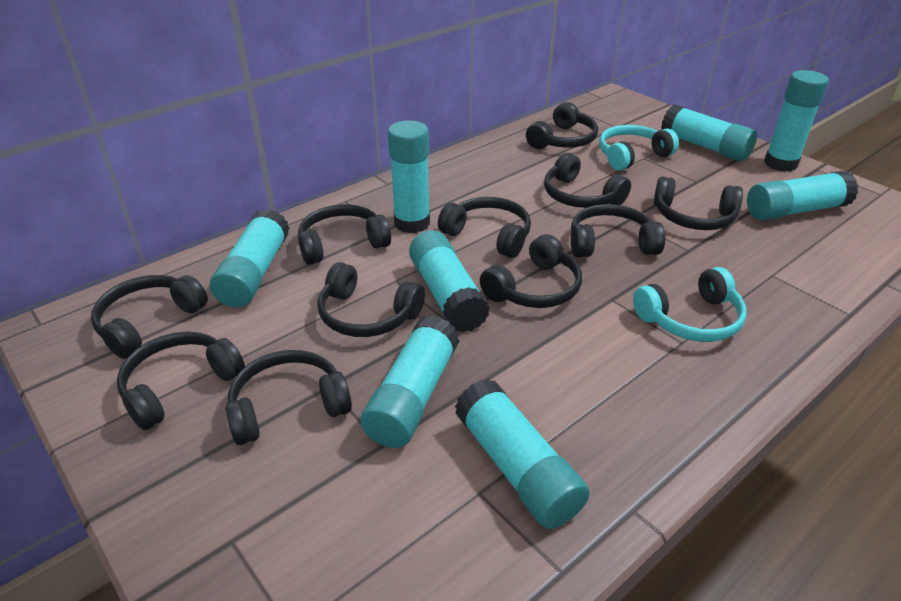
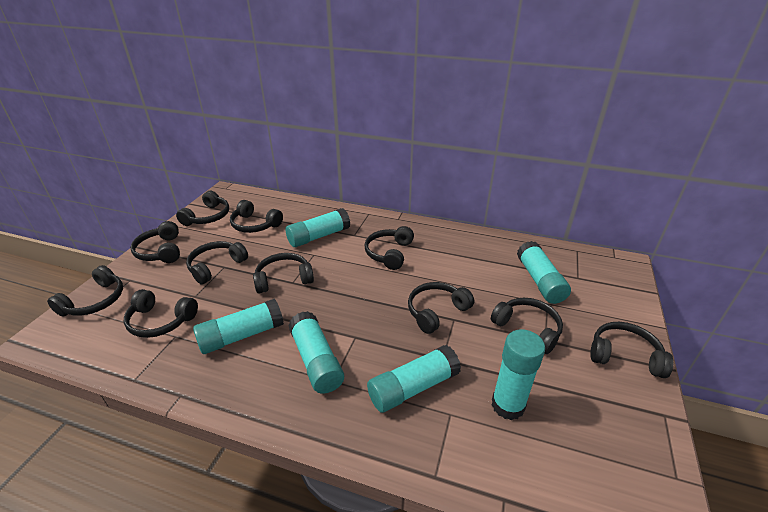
turquoise glue stick: [210,209,290,307] [360,315,459,448] [388,120,430,233] [409,230,490,333] [455,379,590,529] [661,104,757,161] [747,171,858,221] [764,70,829,172] = 8 -> [193,299,284,354] [286,208,350,247] [288,311,344,394] [367,345,461,413] [492,329,545,420] [517,241,571,304] = 6
turquoise headphones: [599,125,679,171] [633,267,747,342] = 2 -> none = 0

